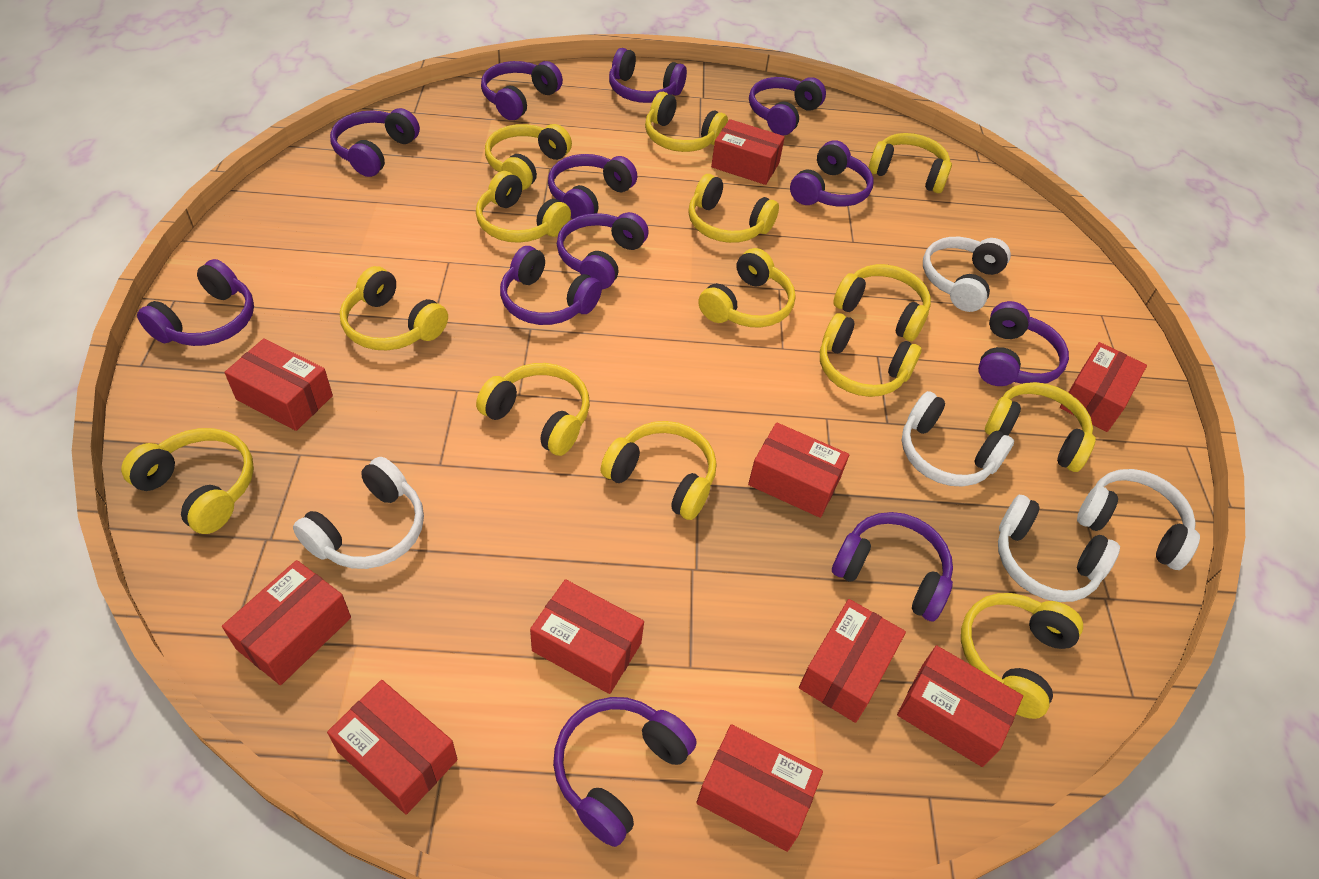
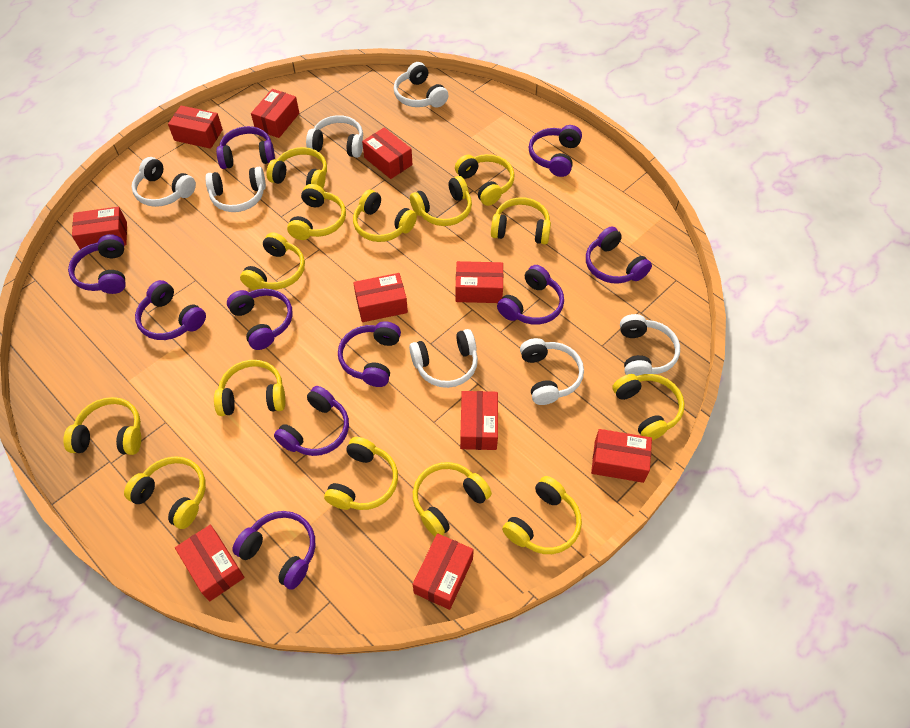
purple headphones: [137,259,254,346] [330,108,420,177] [481,61,563,120] [500,246,602,325] [548,154,637,219] [553,697,696,847] [557,212,648,289] [609,48,687,103] [749,77,826,135] [790,140,874,206] [832,512,953,622] [978,301,1069,386] = 12 -> [68,234,126,294] [135,280,206,340] [216,126,275,169] [227,289,293,350] [232,511,315,590] [274,386,349,456] [338,321,401,387] [497,265,564,325] [529,125,582,177] [586,226,652,284] = 10
white headphones: [293,457,424,569] [902,391,1014,486] [923,237,1011,312] [998,495,1120,602] [1077,469,1200,570] = 5 -> [132,157,196,207] [205,167,266,212] [306,115,363,158] [393,62,449,108] [409,329,478,388] [520,338,584,405] [620,314,680,376] = 7

